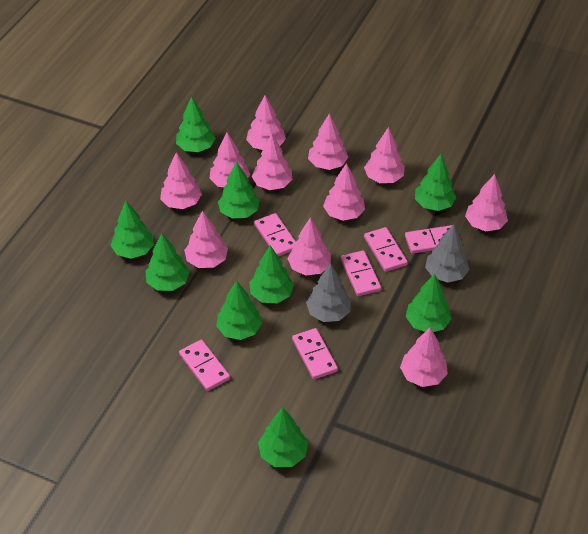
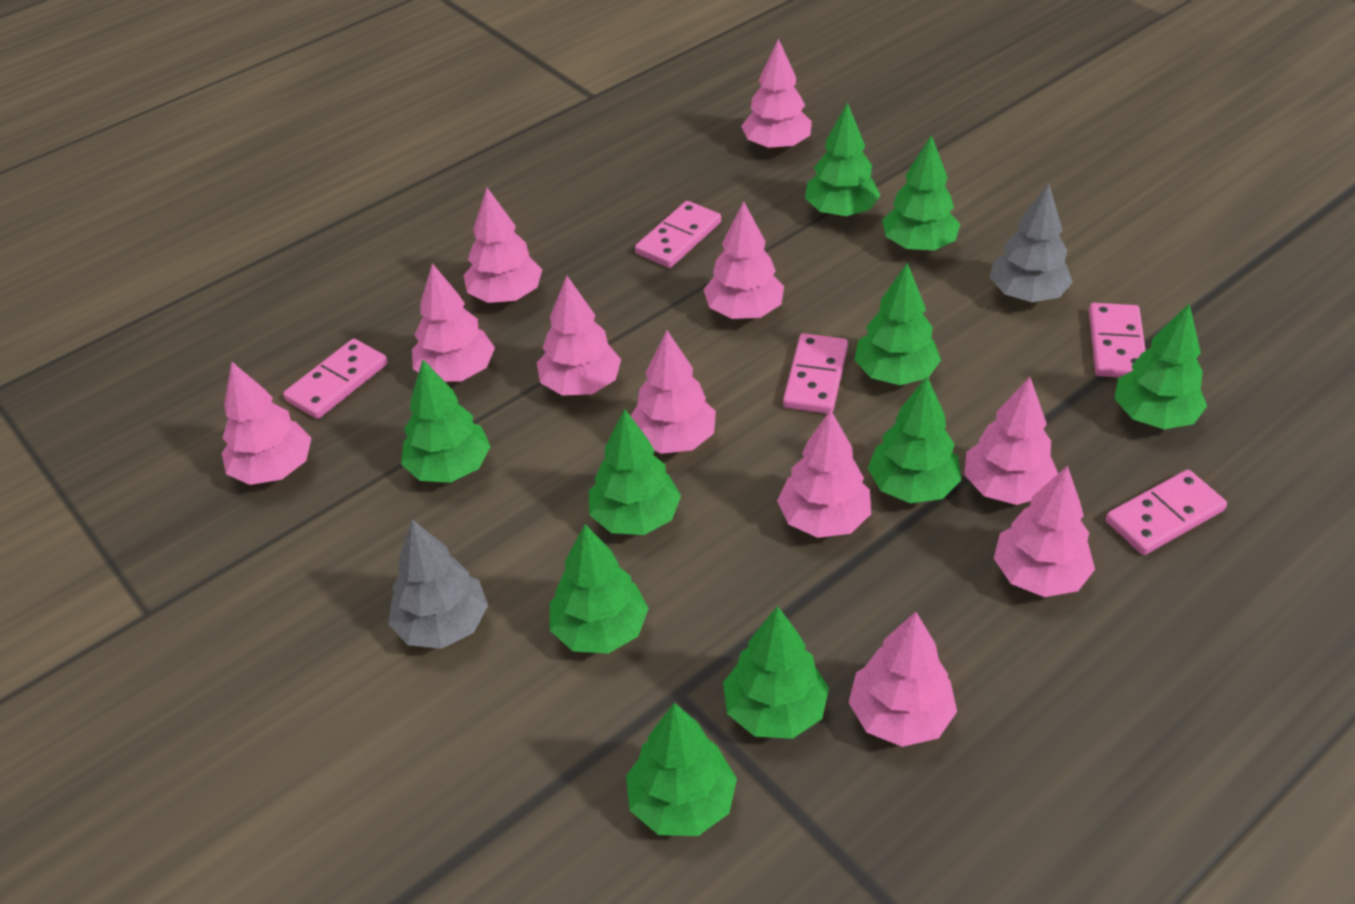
green tree: [111,201,154,259] [145,233,190,291] [176,96,215,152] [216,281,262,340] [218,162,260,219] [249,245,294,303] [258,407,308,467] [406,274,452,332] [415,154,456,211] = 9 -> [401,360,491,483] [550,524,649,654] [589,409,681,535] [626,703,737,836] [723,606,829,739] [805,102,880,217] [855,263,941,385] [868,376,961,503] [882,135,960,251] [1115,304,1207,429] = 10
pink domino: [179,340,230,391] [254,213,296,256] [292,328,338,379] [341,250,381,296] [364,227,408,272] [405,225,452,254] = 6 -> [283,339,388,419] [635,201,721,268] [783,333,848,414] [1089,303,1146,377] [1106,470,1227,555] = 5

